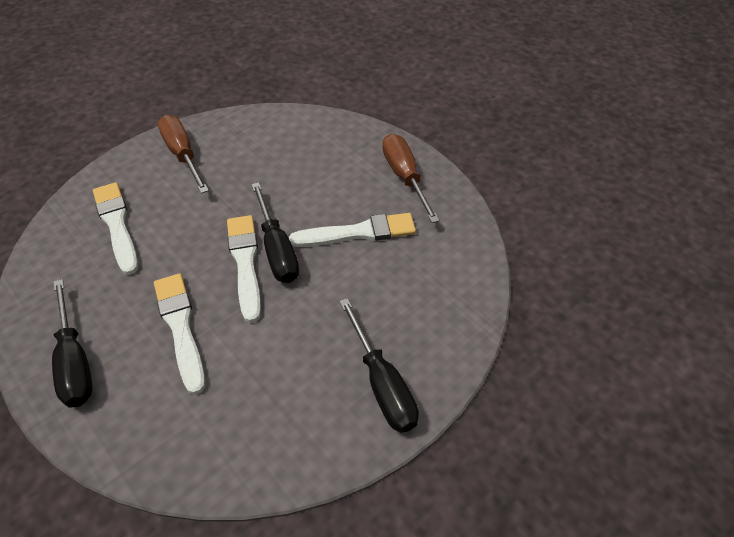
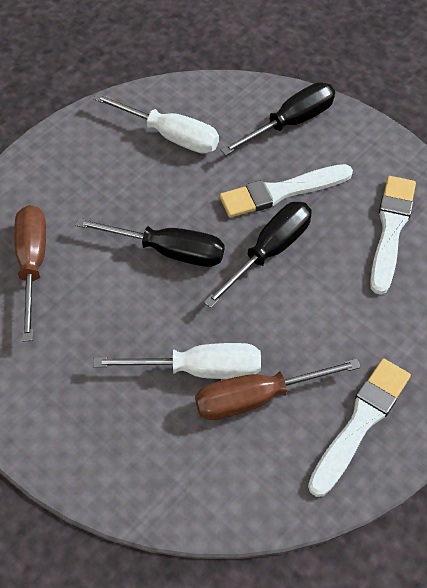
white brush: [93,182,138,275] [154,273,205,395] [227,215,261,323] [289,213,416,247] = 4 -> [220,164,353,218] [308,358,411,497] [370,176,416,295] = 3
white screwdriver: none = 0 -> [93,93,219,154] [93,343,261,379] = 2

